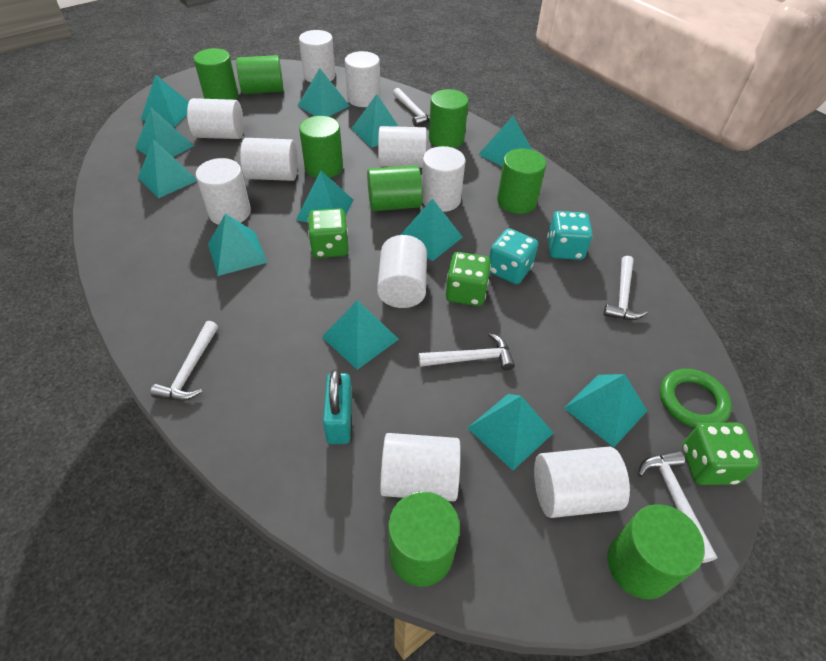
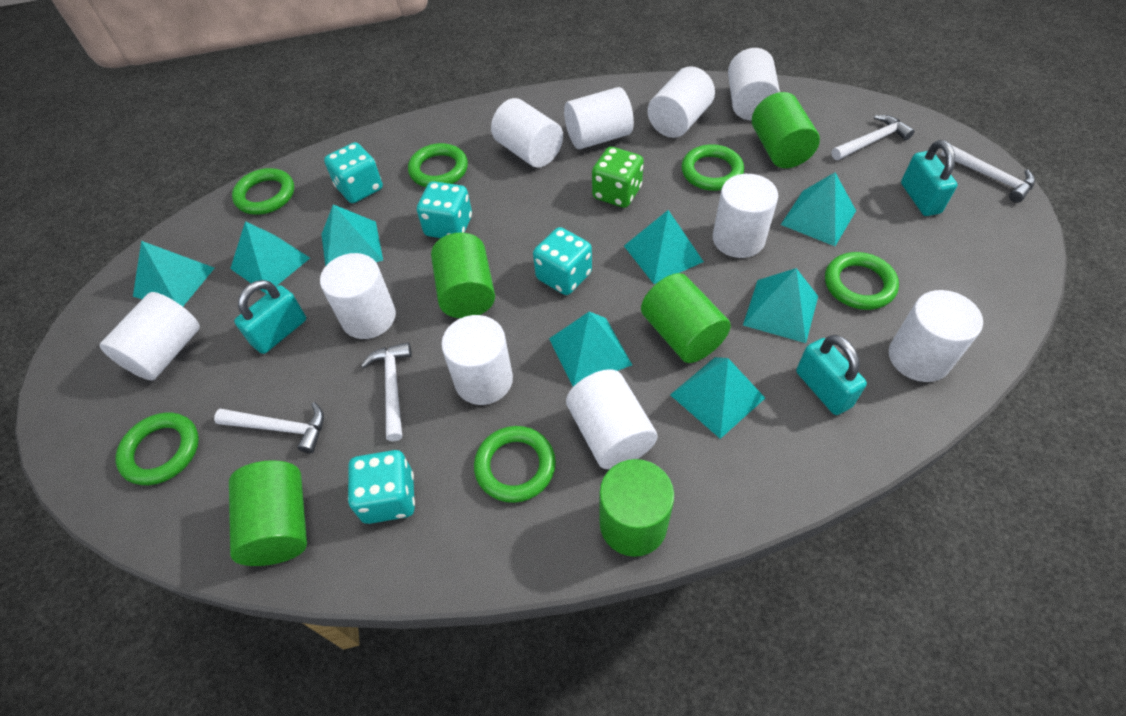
green cylinder: [194,48,238,100] [236,55,283,94] [299,116,343,178] [367,165,423,211] [388,492,460,587] [429,89,469,148] [497,148,546,214] [607,504,705,599] = 8 -> [229,460,307,566] [431,233,495,318] [599,459,674,557] [641,273,731,363] [752,92,820,168] = 5
green dice: [308,208,349,258] [446,252,491,306] [682,423,760,485] = 3 -> [592,147,644,208] = 1
green ring: [660,369,732,428] = 1 -> [115,413,199,485] [232,168,294,215] [408,143,468,187] [474,426,556,503] [681,144,744,191] [825,252,899,310] = 6
turquoise dice: [489,228,538,284] [547,211,593,260] = 2 -> [324,142,383,203] [348,450,415,524] [417,181,472,238] [533,227,592,295] = 4
turquoise padlock: [323,369,352,444] = 1 -> [234,280,306,354] [796,335,867,415] [901,140,958,216] = 3
turquoise pyramid: [135,108,194,157] [138,139,197,198] [141,74,189,127] [208,213,267,276] [296,170,354,222] [297,68,350,117] [322,300,399,370] [351,94,399,148] [401,198,463,261] [468,394,553,470] [478,116,532,166] [564,374,647,447] = 12 -> [133,241,214,306] [230,221,310,294] [321,204,383,266] [549,311,632,387] [624,210,704,284] [670,357,765,439] [743,268,818,343] [781,173,856,246] = 8
white hammer: [150,321,218,401] [393,88,430,127] [419,333,515,371] [603,256,647,320] [638,451,717,563] = 5 -> [214,402,324,453] [361,342,412,441] [832,115,915,160] [941,145,1035,203] = 4

